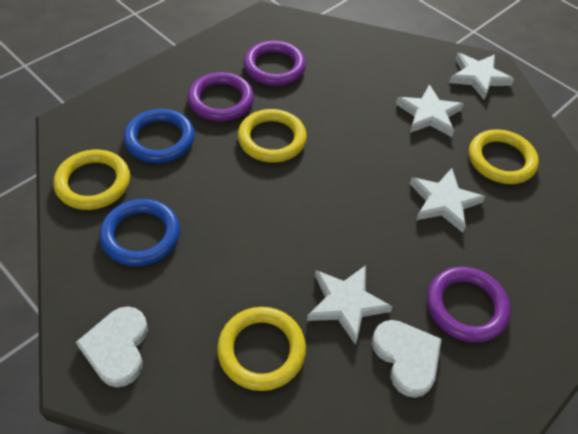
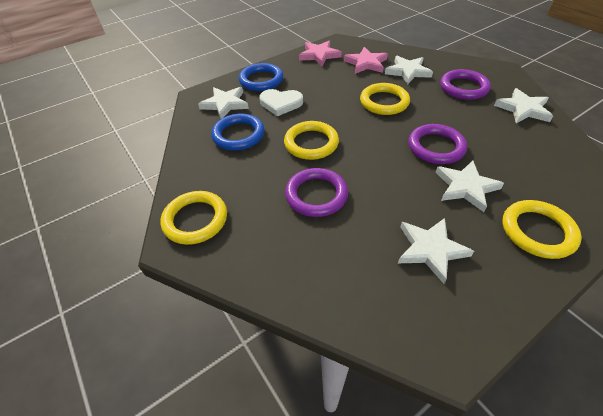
pink star: none = 0 -> [299,41,342,66] [344,47,388,74] = 2
white heart: [76,306,148,387] [372,320,442,398] = 2 -> [259,89,303,116] = 1
white star: [307,265,393,345] [396,85,464,137] [410,168,485,233] [449,53,514,100] = 4 -> [198,87,249,119] [385,56,433,85] [398,218,474,284] [435,161,504,212] [494,88,553,123] = 5

